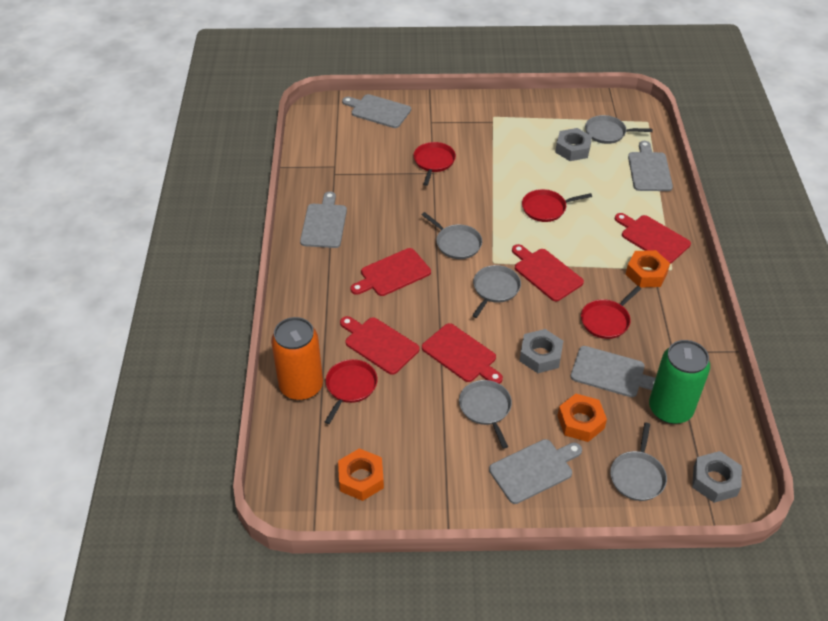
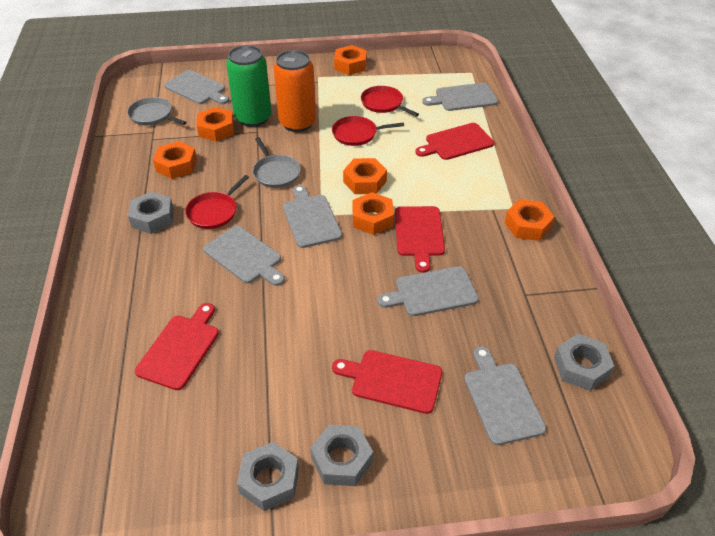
grey cutting board: [300,192,347,248] [342,94,411,128] [489,439,582,504] [571,346,656,397] [628,141,673,191] = 5 -> [164,70,229,104] [204,226,285,286] [283,185,342,248] [377,266,479,316] [422,83,498,111] [464,346,546,445] = 6
grey nut: [520,329,563,373] [555,128,592,161] [692,451,742,503] = 3 -> [128,192,174,234] [237,442,299,511] [310,425,373,486] [554,334,614,391] = 4
grey pan: [422,212,482,259] [459,380,512,449] [472,265,521,318] [585,115,653,144] [610,423,667,501] = 5 -> [127,97,187,125] [253,137,301,188] = 2
orange nut: [338,448,384,501] [557,394,607,442] [626,250,670,288] = 3 -> [153,141,197,179] [197,107,234,142] [334,45,367,75] [343,158,387,194] [353,192,394,235] [505,199,555,241] = 6
red cutting board: [340,316,420,375] [350,248,431,296] [422,323,503,384] [512,244,584,301] [615,213,691,264] = 5 -> [135,303,219,390] [332,350,442,414] [395,206,445,273] [415,123,494,160] = 4
red pan: [325,359,378,424] [414,142,456,186] [522,189,592,222] [581,286,641,339] = 4 -> [185,175,249,229] [332,116,404,146] [361,86,419,117] = 3

